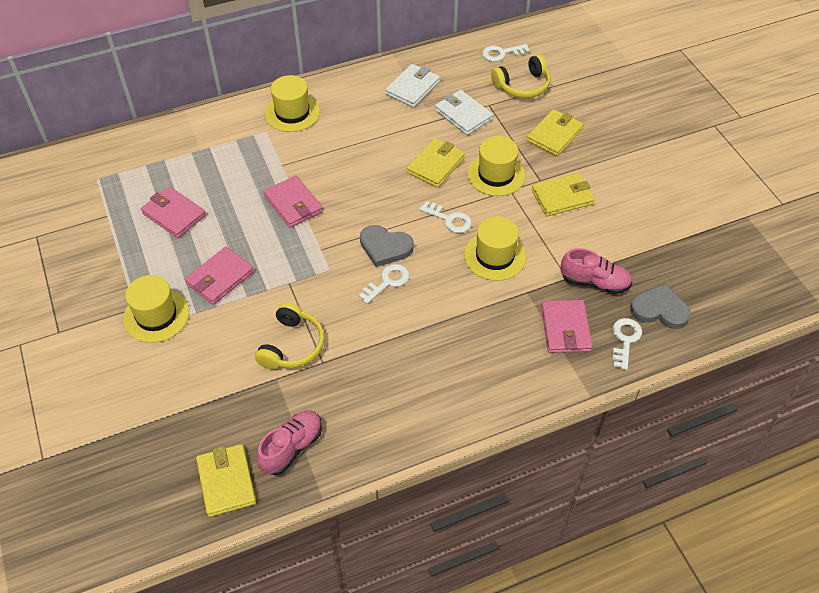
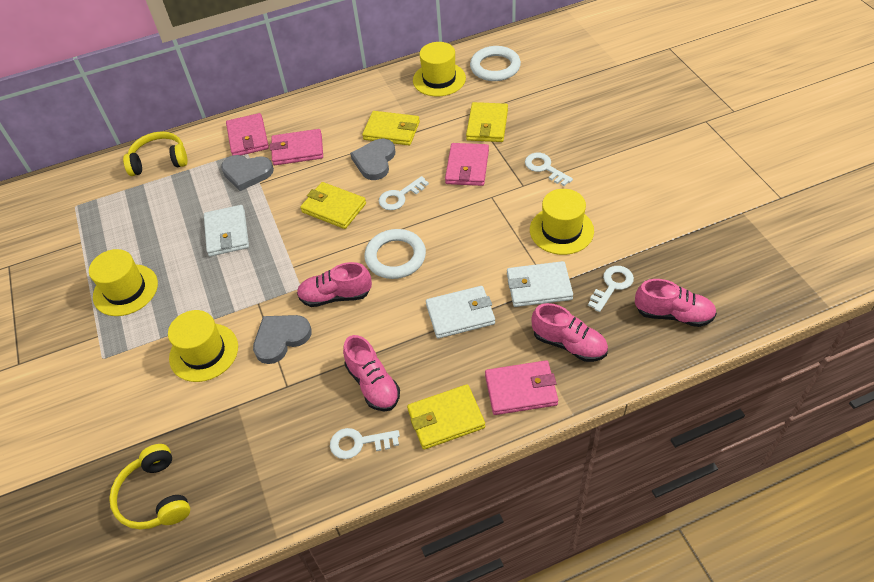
grey heart: [360,225,414,267] [630,283,691,329] = 2 -> [221,155,274,191] [253,315,312,364] [350,139,395,180] = 3
pink shoe: [257,410,322,475] [560,248,632,294] = 2 -> [297,262,372,307] [343,335,400,411] [531,303,608,362] [635,279,717,327] = 4
white ring: none = 0 -> [364,229,426,279] [470,46,521,81] = 2
white wallet: [385,64,440,108] [435,90,493,135] = 2 -> [204,205,249,256] [426,286,495,339] [507,261,573,307] = 3

